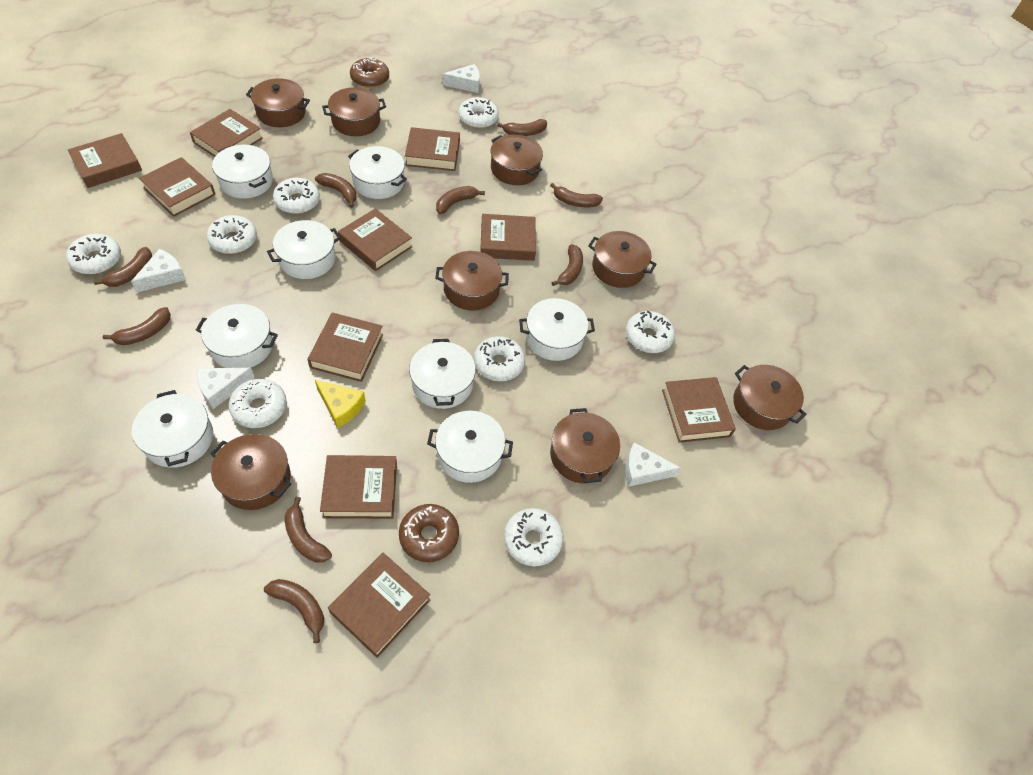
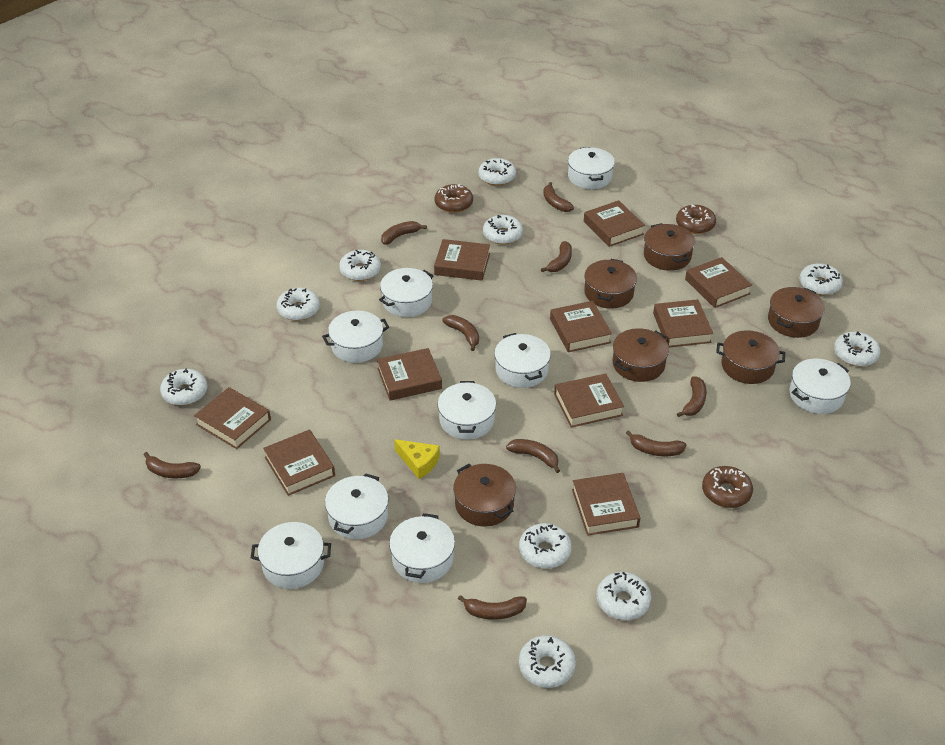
brown donut: [350,57,389,88] [399,504,459,562] = 2 -> [434,184,473,213] [676,205,716,234] [702,466,753,508] = 3
brown pot: [210,434,292,510] [246,78,310,127] [322,87,386,136] [435,251,509,310] [491,135,543,185] [550,408,620,483] [588,231,657,288] [733,365,806,430] = 8 -> [453,464,516,527] [584,259,637,309] [613,328,669,382] [644,223,695,271] [716,330,785,384] [768,287,825,338] = 6
white cheese: [131,249,186,292] [197,368,255,409] [443,64,480,93] [625,442,681,487] = 4 -> none = 0
white donut: [66,234,121,274] [207,215,257,254] [229,379,287,428] [273,178,320,214] [459,97,499,129] [474,336,525,381] [504,508,563,566] [626,311,675,353] = 8 -> [160,369,207,405] [276,288,320,321] [339,250,381,281] [478,158,516,186] [483,215,523,245] [519,523,572,568] [519,635,576,688] [597,572,651,620] [800,263,843,295] [834,332,881,367] = 10
white pot: [132,390,213,468] [196,304,278,368] [212,145,273,199] [267,220,341,279] [348,146,407,199] [409,339,476,409] [427,411,513,483] [519,298,595,361] = 8 -> [251,522,331,589] [322,311,389,363] [325,473,388,539] [379,268,433,317] [389,513,455,583] [438,381,496,440] [494,333,551,388] [568,147,615,189] [789,359,851,414] = 9

